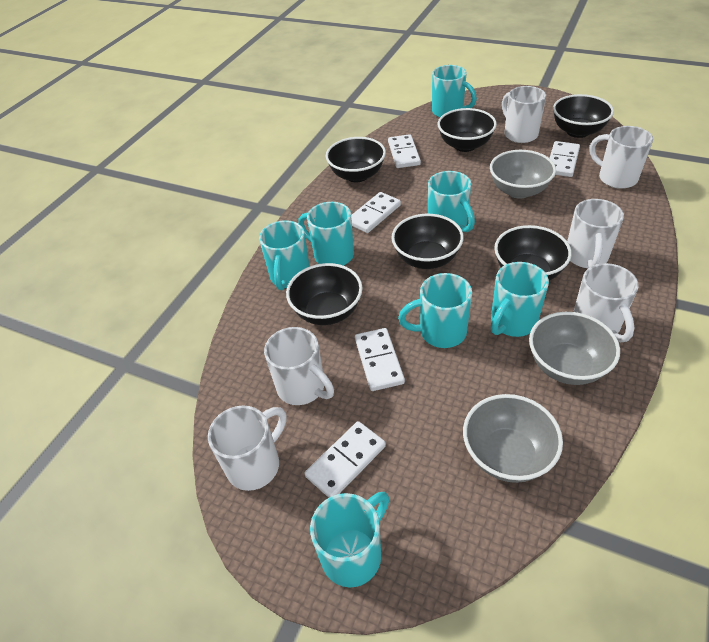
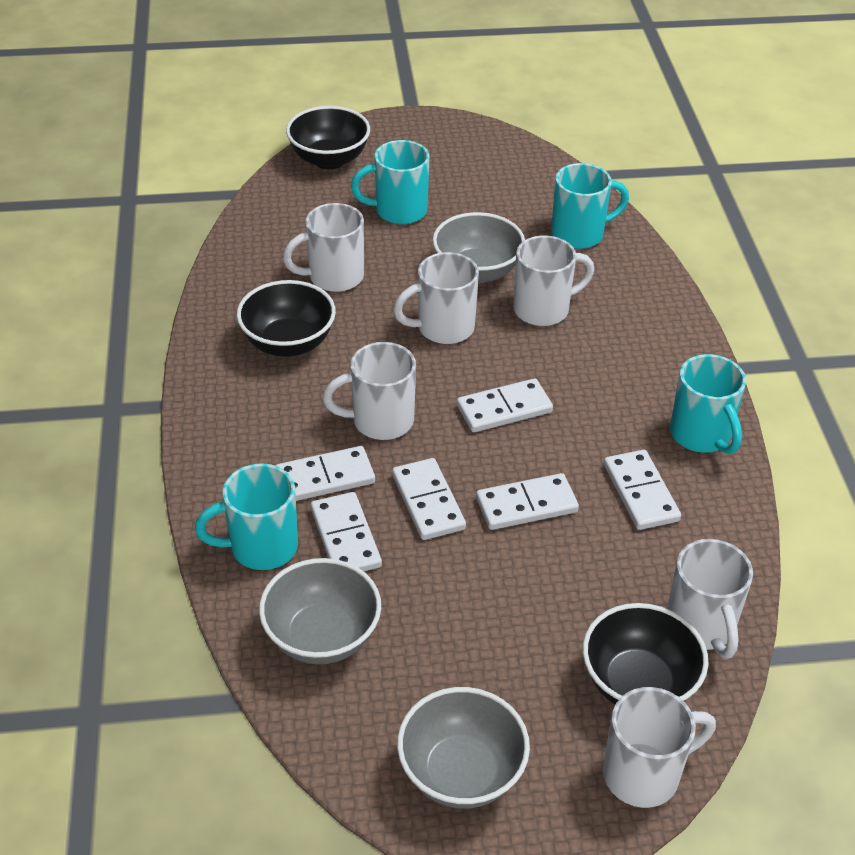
black bowl: [286,263,362,325] [326,137,386,182] [391,214,464,269] [438,108,497,152] [494,225,572,281] [553,94,614,138] = 6 -> [237,280,336,357] [286,106,370,169] [583,603,709,704] = 3
turquoise mug: [259,220,310,290] [298,202,354,266] [310,492,389,588] [398,273,472,348] [428,171,475,232] [432,65,477,118] [491,262,549,337] = 7 -> [195,463,298,570] [351,140,430,224] [551,163,629,249] [670,354,746,454] = 4
white domino: [305,421,386,498] [351,192,401,233] [355,328,405,391] [388,134,421,168] [550,141,580,177] = 5 -> [276,446,375,501] [311,492,382,571] [392,458,466,540] [457,378,553,432] [476,473,579,530] [604,450,681,530] = 6

